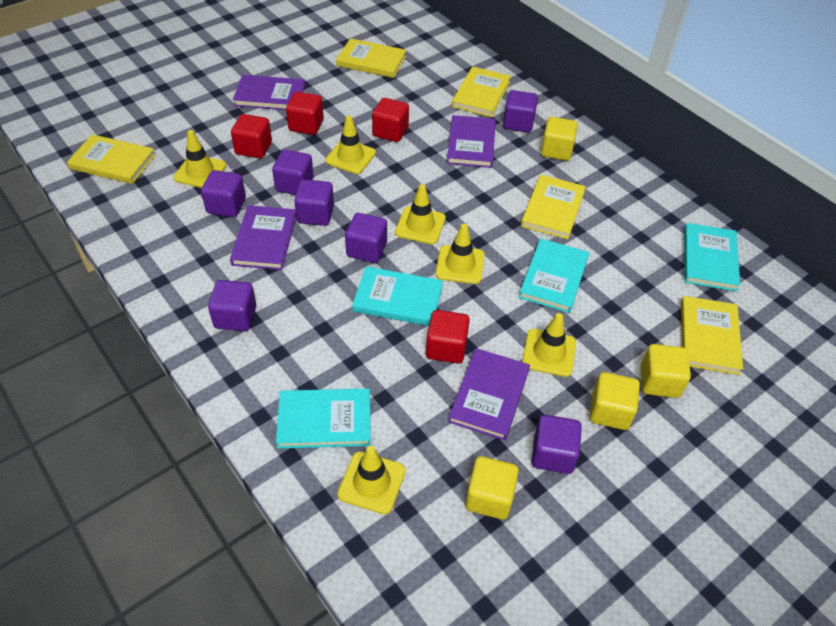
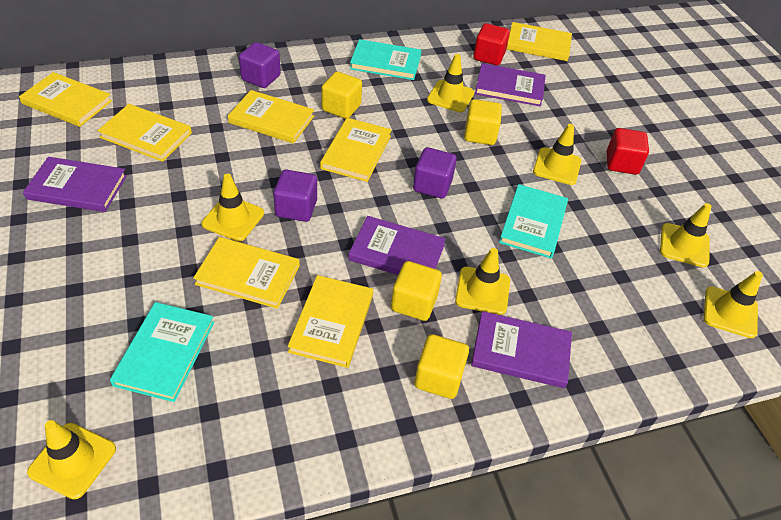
purple cube: [201,170,246,217] [208,280,256,331] [272,150,314,195] [294,179,334,226] [345,213,387,263] [503,90,538,133] [531,415,582,474] = 7 -> [239,42,281,88] [273,170,317,222] [413,147,457,199] = 3
red cube: [231,114,272,158] [286,92,324,135] [372,98,409,142] [426,310,470,363] = 4 -> [473,23,510,65] [607,128,649,175] = 2
turquoise book: [276,389,371,449] [352,266,443,326] [519,238,589,313] [684,223,740,291] = 4 -> [110,302,214,402] [350,39,421,80] [499,184,568,258] = 3
yellow book: [67,134,155,184] [336,38,407,78] [452,67,511,117] [521,175,586,239] [681,296,743,375] = 5 -> [19,72,112,127] [97,104,192,162] [193,237,300,309] [228,90,314,144] [288,275,373,368] [320,118,392,182] [506,22,572,61] = 7
yellow traffic cone: [173,130,226,188] [325,116,376,174] [337,446,406,514] [395,184,446,244] [436,224,484,284] [522,313,576,377] = 6 -> [27,420,116,499] [201,174,264,241] [427,54,474,112] [455,248,510,315] [533,124,581,185] [660,203,711,267] [704,271,763,338] = 7

